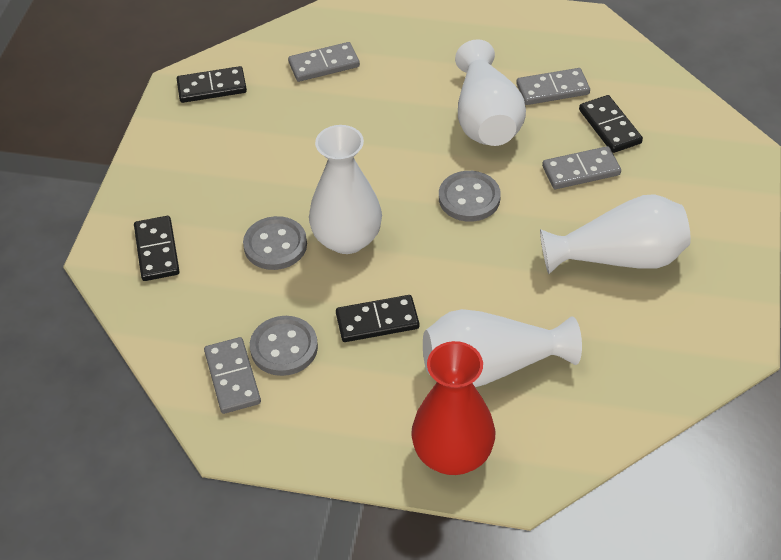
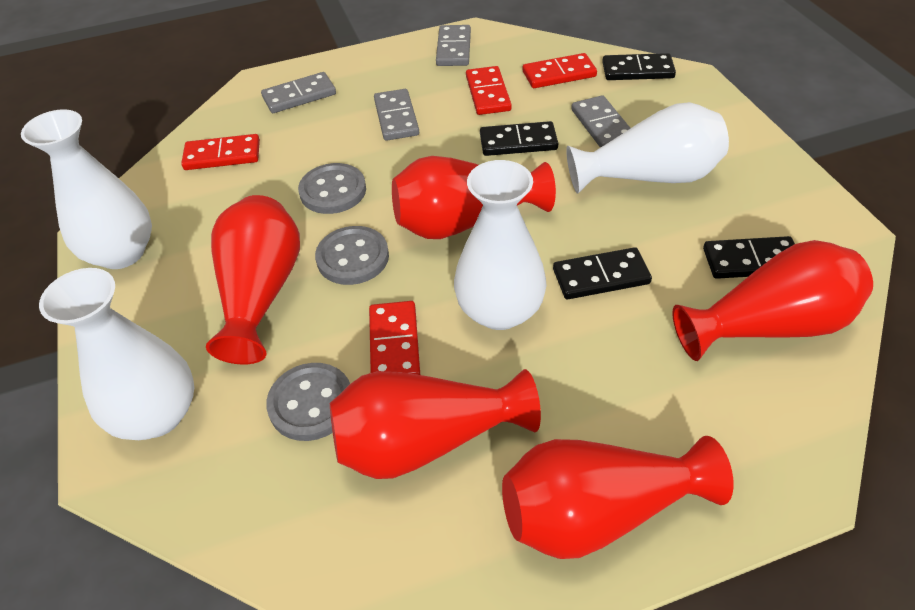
red domino: none = 0 -> [181,134,260,170] [369,301,420,375] [466,66,512,115] [523,53,597,88] = 4
red vase: [411,341,495,475] = 1 -> [206,195,300,365] [330,369,541,479] [392,156,556,239] [502,436,734,559] [672,240,873,361] = 5

